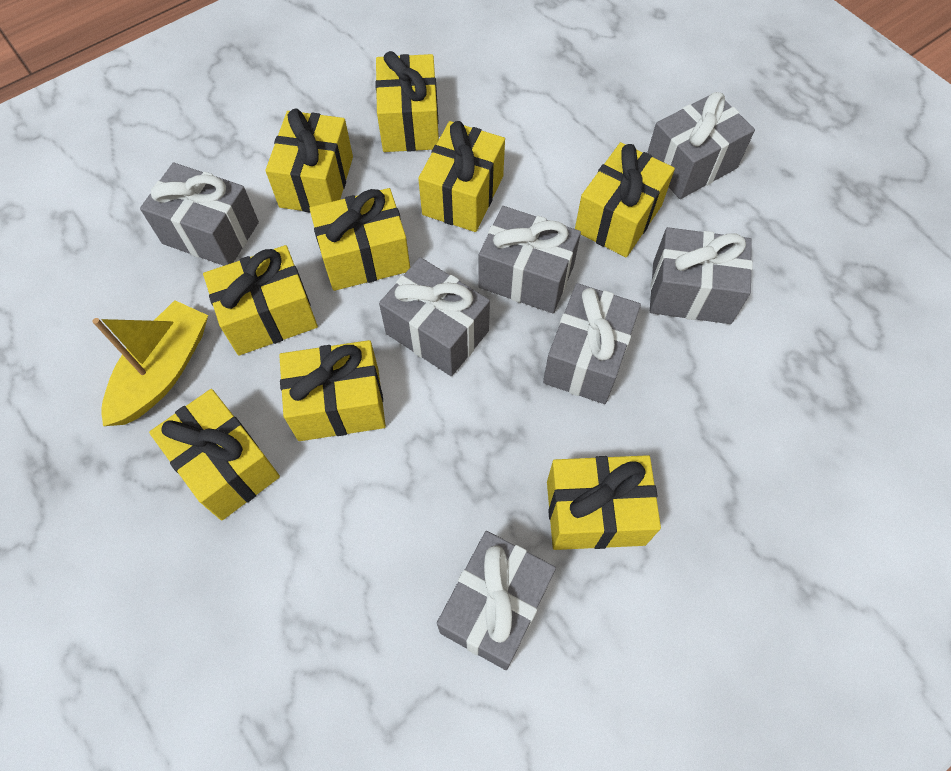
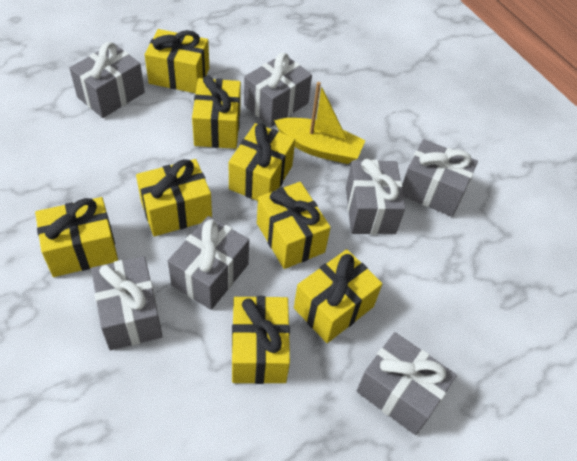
yellow gift: [149,389,280,521] [203,245,318,355] [266,109,353,213] [279,340,386,441] [310,188,410,291] [375,51,439,152] [418,121,505,232] [547,455,661,550] [575,142,675,257] = 9 -> [35,197,118,277] [136,159,212,237] [145,29,209,93] [192,75,241,149] [229,123,295,201] [232,296,290,384] [257,182,331,269] [294,249,382,343] = 8

